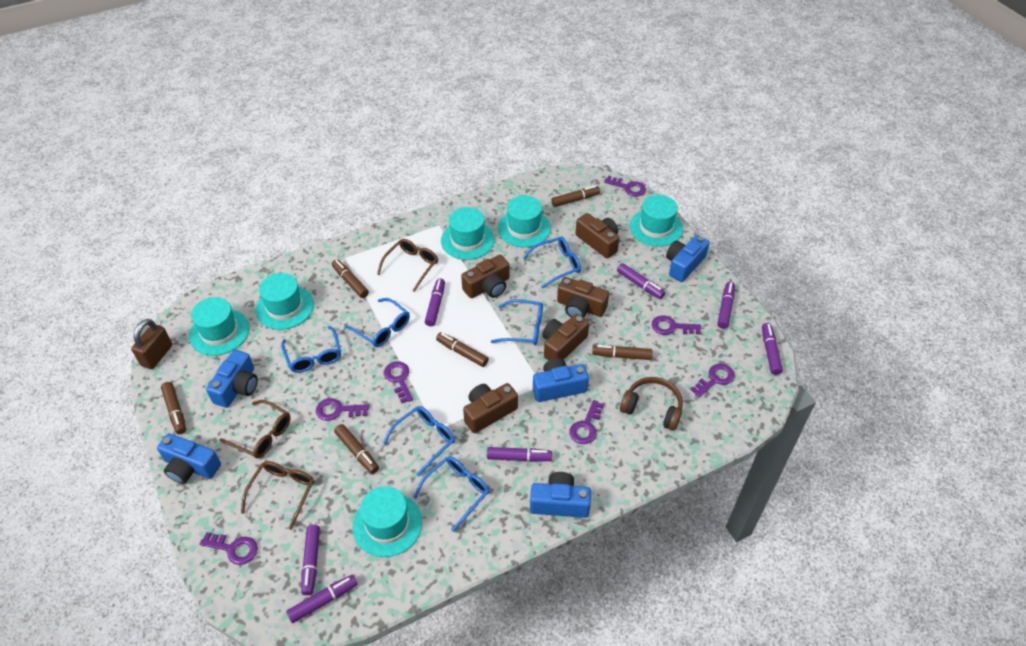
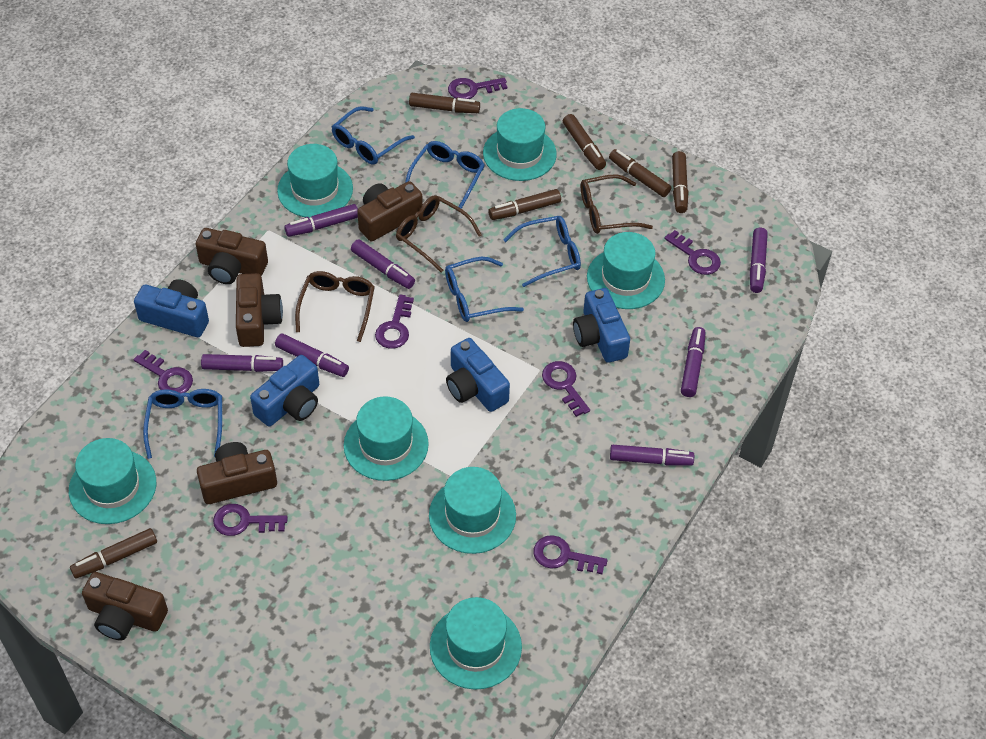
blue camera: [157,433,221,484] [206,350,258,408] [530,472,591,518] [533,358,589,402] [666,235,710,282] = 5 -> [134,279,209,337] [250,355,319,427] [446,338,510,412] [573,288,630,363] = 4
blue glasses: [281,326,341,373] [345,298,410,347] [383,406,455,476] [413,456,489,532] [491,299,543,345] [523,237,581,289] = 6 -> [143,389,222,459] [332,106,415,165] [405,141,485,209] [445,257,524,322] [503,216,581,287] = 5
brown headphones: [620,377,683,431] = 1 -> none = 0
brown padlock: [131,319,172,369] = 1 -> none = 0
turquoise hat: [189,297,250,356] [255,273,314,330] [353,486,422,557] [441,207,495,260] [498,195,551,247] [630,195,683,247] = 6 -> [69,438,156,524] [277,144,353,218] [344,396,429,481] [429,467,516,554] [430,597,522,690] [483,108,557,181] [587,232,665,309] = 7

